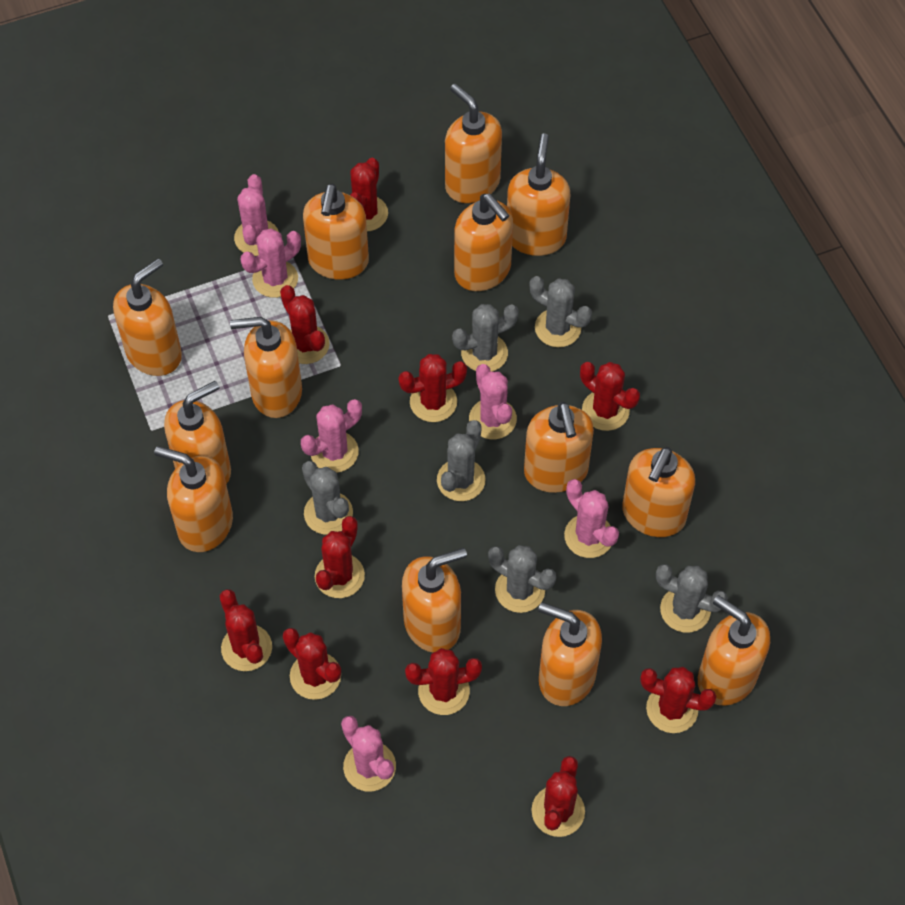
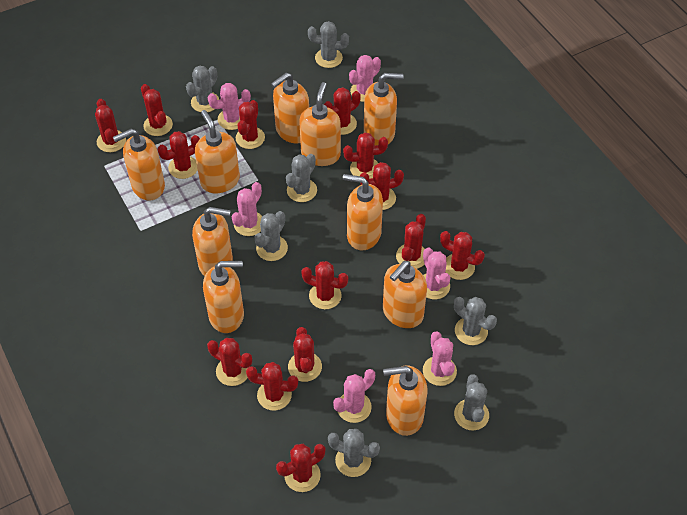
grey cactus: [302,461,353,535] [437,420,486,501] [452,304,519,372] [488,545,556,613] [529,276,592,347] [656,564,728,633] = 6 -> [186,66,219,112] [254,211,288,261] [286,154,317,202] [308,21,349,68] [328,429,380,477] [454,297,497,345] [454,374,489,431] = 7
orange soap dispenser: [113,258,182,376] [154,446,233,552] [164,381,231,484] [230,317,302,418] [303,184,369,280] [402,548,467,653] [445,84,502,203] [454,194,513,291] [507,133,570,256] [524,402,594,493] [538,602,602,706] [622,447,695,537] [698,595,770,705] = 13 -> [113,129,165,200] [192,207,233,276] [195,110,240,193] [203,261,244,333] [271,73,309,143] [299,82,341,166] [343,174,383,250] [364,73,404,146] [383,261,427,328] [383,365,428,436] = 10
red cactus: [220,589,272,671] [280,285,330,364] [283,628,341,700] [315,516,365,598] [350,158,388,231] [398,354,467,422] [405,648,482,715] [531,756,585,837] [580,362,640,431] [640,667,716,733] = 10 -> [95,99,126,152] [141,84,173,136] [158,131,200,179] [207,338,252,386] [236,100,265,149] [246,362,298,410] [276,444,325,492] [288,327,322,382] [301,261,348,309] [324,88,361,135] [343,133,388,179] [360,162,404,210] [396,214,426,269] [440,231,485,280] = 14

